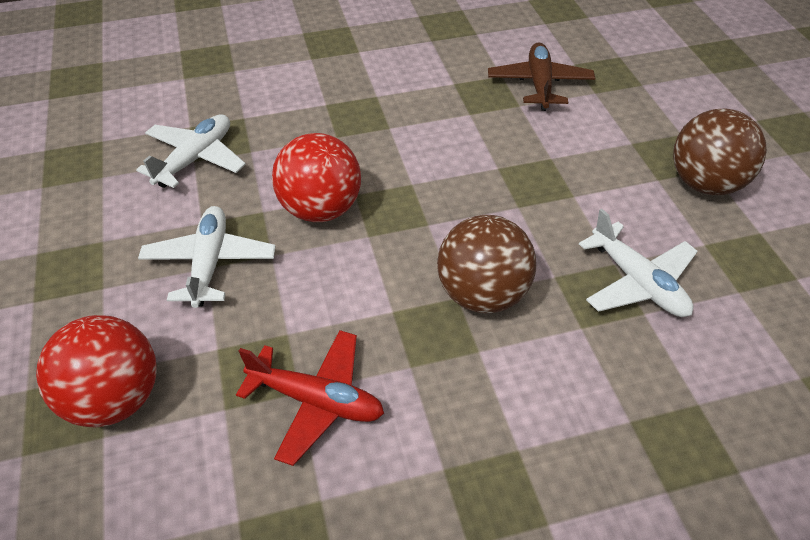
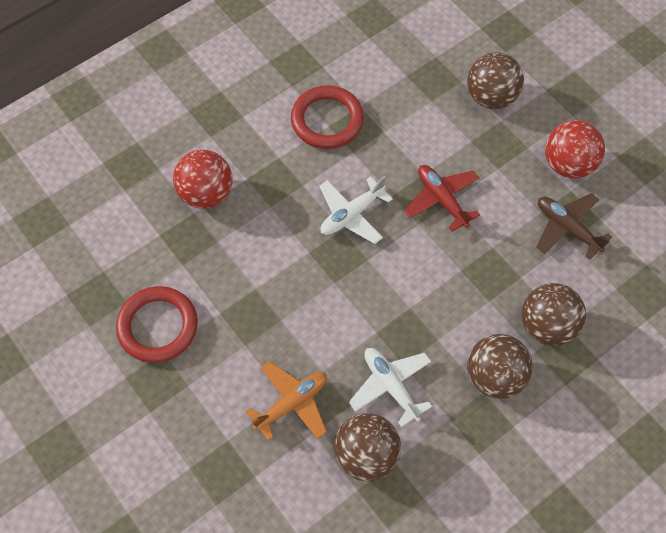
brown ball: [437,215,536,313] [673,108,767,195] = 2 -> [334,413,401,482] [467,52,524,109] [467,334,533,399] [521,283,586,346] = 4
orange plane: none = 0 -> [246,361,327,441] = 1
red ring: none = 0 -> [116,286,198,363] [291,85,364,149] = 2
white plane: [136,114,246,188] [138,206,276,308] [579,209,698,317] = 3 -> [319,176,393,244] [349,348,432,427] = 2

